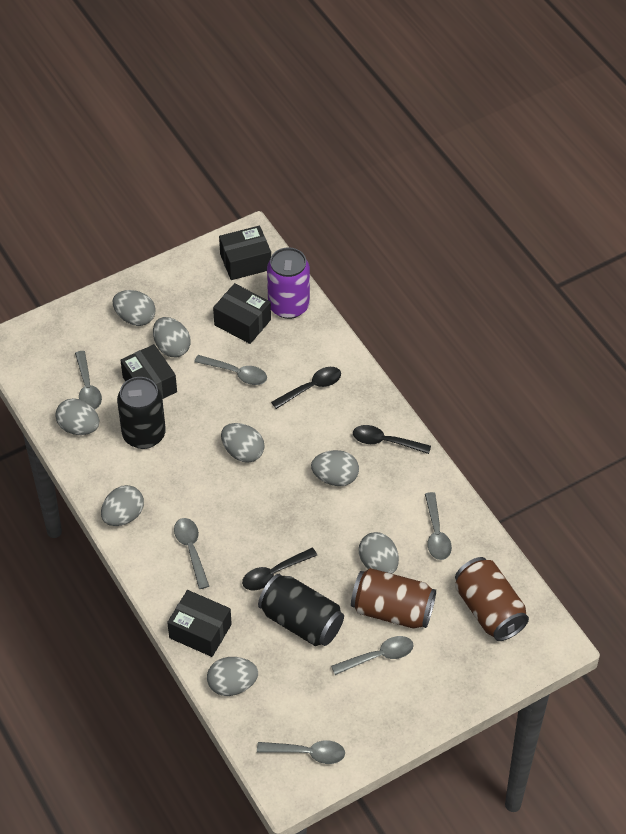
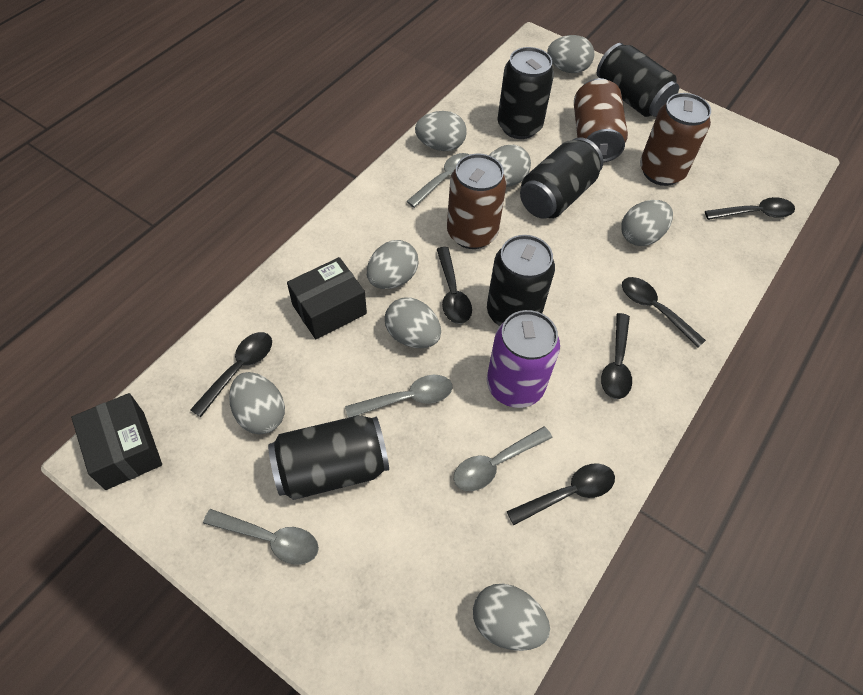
black box: [120,344,177,399] [167,590,232,657] [213,283,271,344] [219,226,271,280] = 4 -> [71,393,162,490] [287,257,367,339] = 2
black can: [117,377,166,449] [258,574,344,646] = 2 -> [268,415,389,500] [487,235,555,326] [497,47,554,139] [520,137,603,219] [597,43,679,117] = 5
black spoon: [242,548,317,591] [271,367,341,409] [353,425,431,454] = 3 -> [190,332,272,417] [437,247,472,324] [507,463,615,525] [601,313,632,399] [622,277,706,348] [705,197,795,220] = 6
brown can: [351,568,436,629] [455,557,529,641] = 2 -> [447,154,507,249] [574,78,628,163] [640,93,711,186] = 3
grey spoon: [75,351,102,410] [174,518,209,589] [194,355,267,385] [257,740,345,764] [331,636,414,675] [425,492,452,560] = 6 -> [203,509,319,565] [345,375,452,418] [406,153,470,208] [454,427,553,491] = 4

